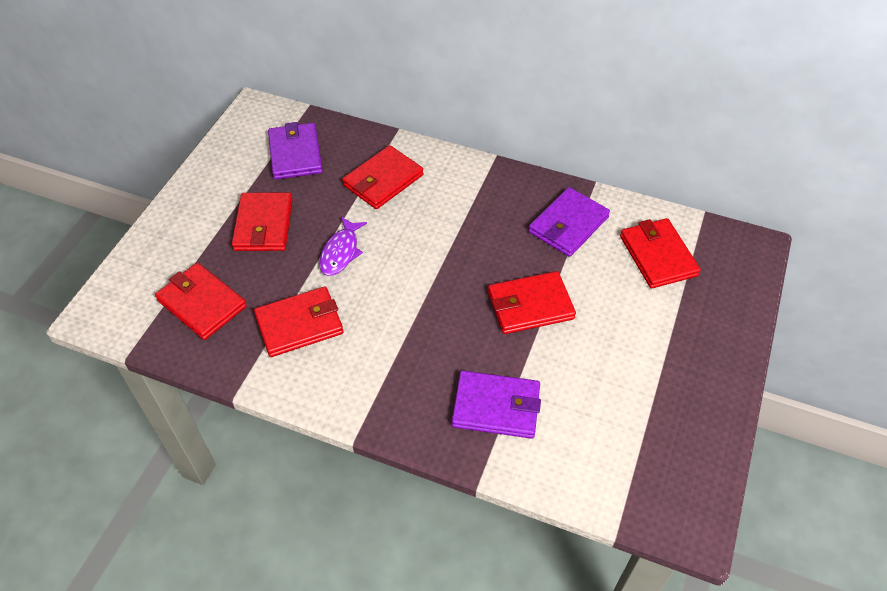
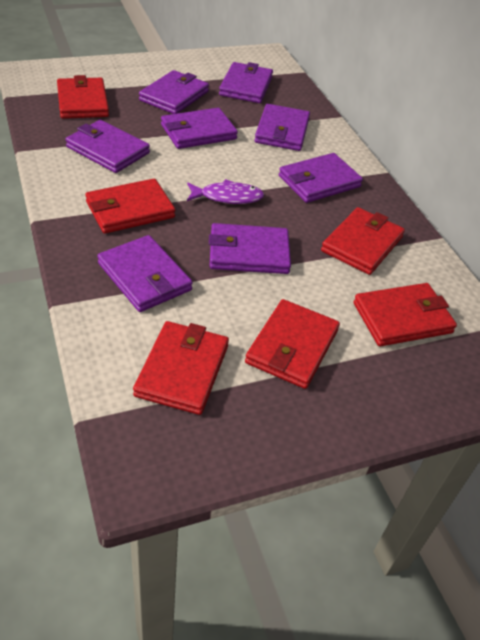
purple wallet: [268,122,323,179] [452,371,541,439] [528,187,610,257] = 3 -> [65,120,150,173] [97,235,193,312] [139,70,209,114] [161,108,238,149] [209,223,291,274] [219,62,273,103] [255,104,310,151] [279,153,363,203] = 8

